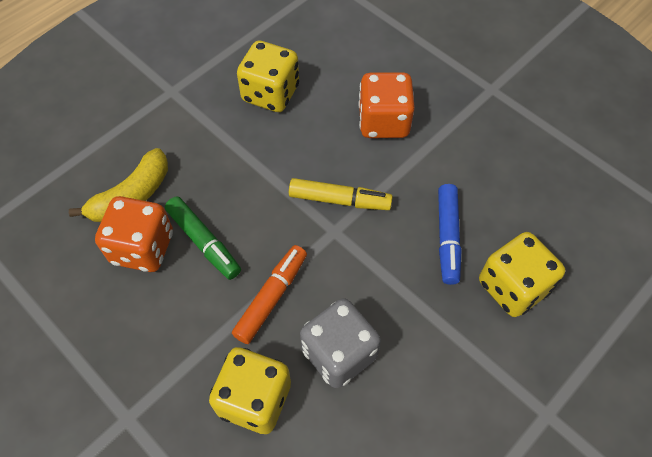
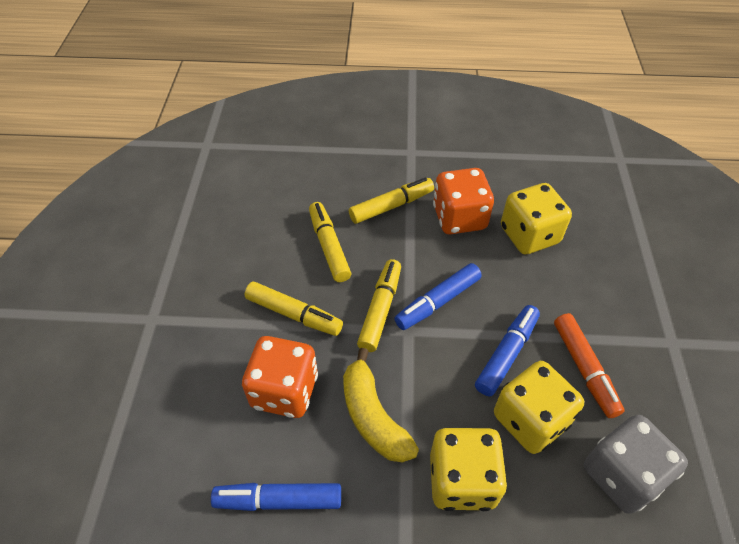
blue marker: [438,184,462,285] = 1 -> [211,483,341,511] [394,263,482,330] [475,305,540,396] = 3
green marker: [165,196,241,280] = 1 -> none = 0
yellow marker: [289,178,393,210] = 1 -> [245,282,343,336] [309,202,351,282] [349,177,434,224] [357,259,401,352] = 4

